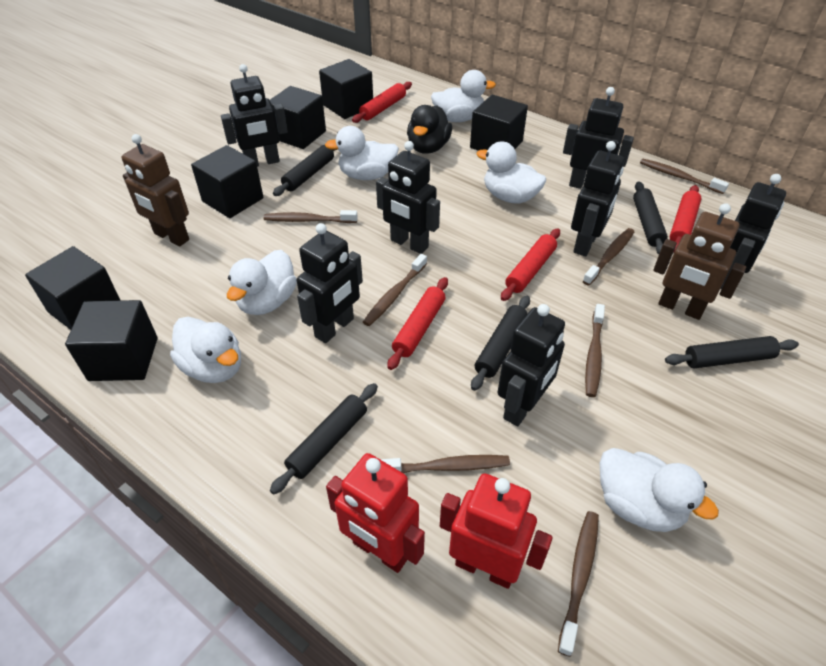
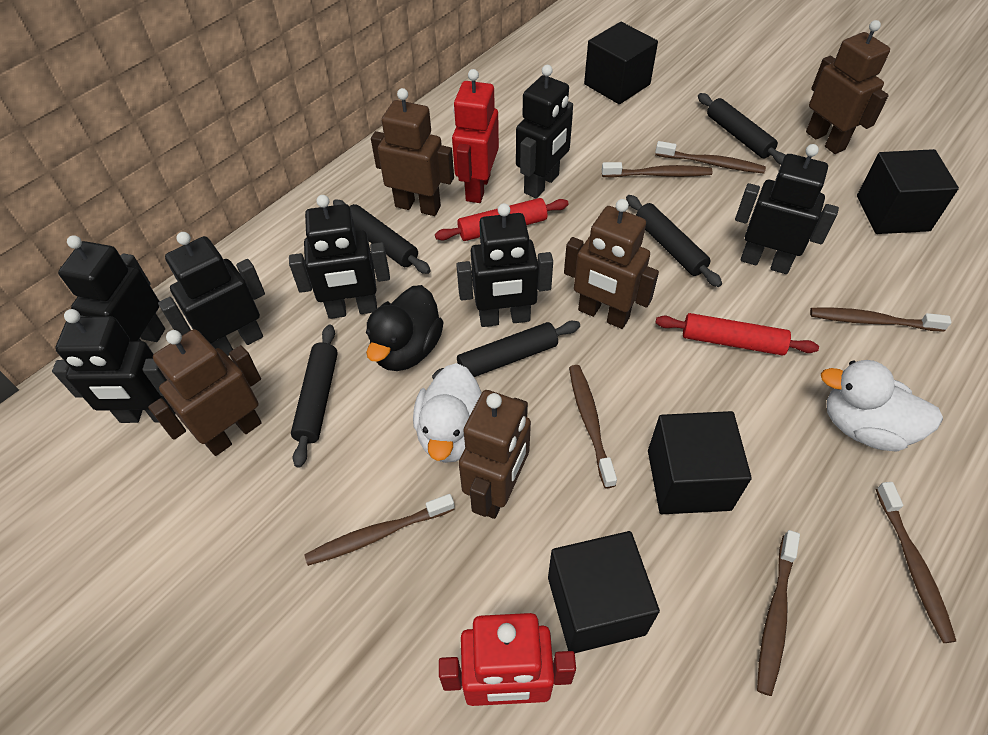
black cube: [25,246,121,330] [65,300,158,381] [191,145,263,218] [270,86,326,149] [319,59,373,119] [470,95,528,151] = 6 -> [548,531,660,653] [584,22,658,104] [648,411,752,514] [857,149,959,234] = 4
brown robot: [122,134,189,247] [653,203,746,320] = 2 -> [148,329,262,456] [371,88,454,216] [459,390,531,519] [564,199,659,329] [806,20,890,154] = 5
red rolling pin: [352,82,412,123] [388,277,448,370] [501,228,560,301] [670,185,701,252] = 4 -> [435,198,569,241] [655,313,819,356] = 2
white duck: [170,317,241,383] [227,250,297,315] [325,126,399,180] [431,70,496,122] [476,141,546,204] [600,448,719,532] = 6 -> [413,363,482,463] [821,360,943,452] = 2

